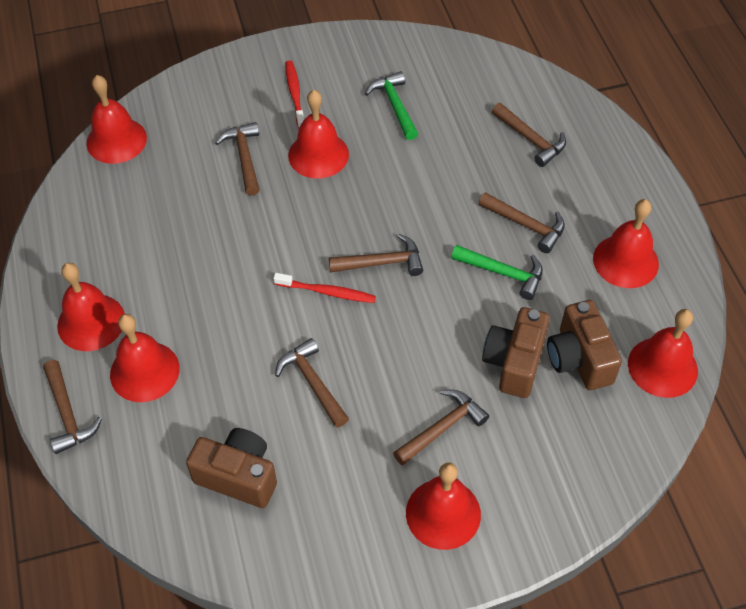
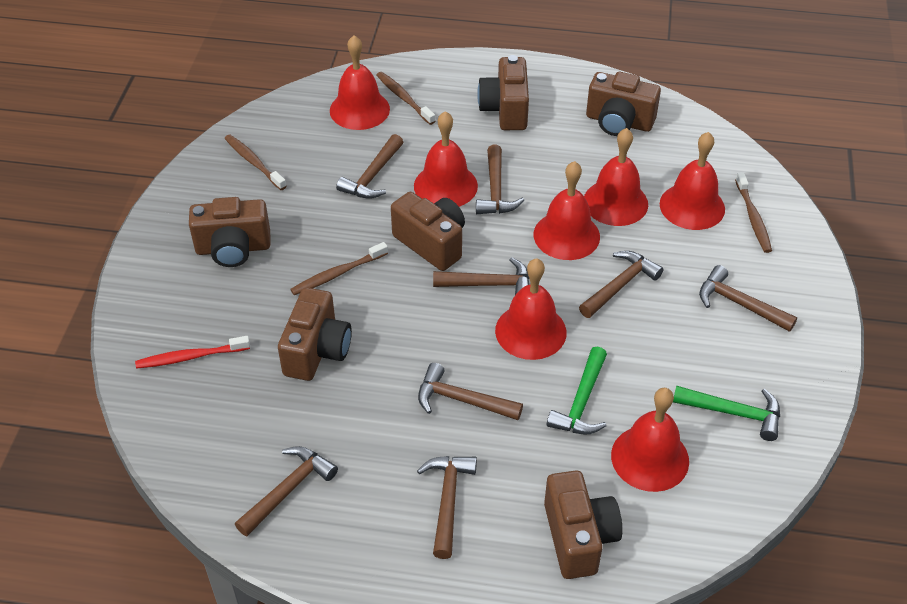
brown camera: [186,428,277,508] [482,307,550,398] [547,300,622,390] = 3 -> [189,197,271,267] [278,288,352,381] [391,192,465,271] [477,55,529,130] [544,470,622,579] [586,72,661,136] = 6
brown hammer: [43,360,102,454] [215,122,260,195] [275,338,349,428] [329,234,423,276] [393,390,489,466] [479,192,565,253] [492,103,566,167] = 7 -> [235,446,338,536] [336,134,403,199] [417,456,477,559] [418,363,523,420] [433,257,529,295] [476,145,524,214] [579,251,663,318] [699,265,797,332] = 8
brown toothbrush: none = 0 -> [224,134,287,190] [290,242,388,295] [377,72,435,125] [735,172,772,253] = 4
red toothbrush: [273,273,376,303] [285,60,305,128] = 2 -> [135,336,250,369] = 1

